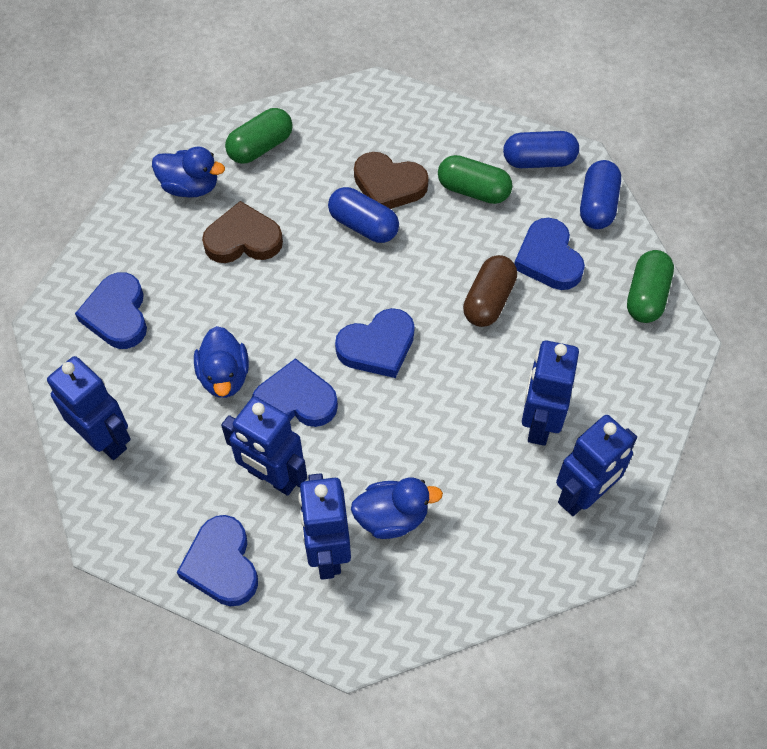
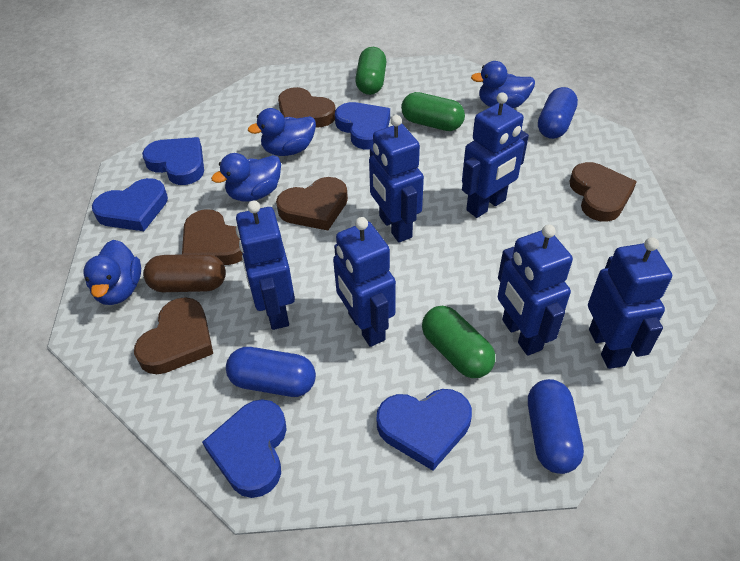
blue duck: [152,146,225,198] [194,326,249,398] [351,478,443,539] = 3 -> [83,240,141,305] [211,153,281,201] [248,108,316,156] [471,61,535,108] = 4
blue robot: [47,356,131,460] [221,396,307,496] [298,473,351,580] [522,341,579,446] [556,415,637,516] = 5 -> [236,201,295,330] [333,217,396,347] [369,115,424,243] [462,92,529,218] [498,225,573,356] [588,237,672,369] = 6
brown heart: [202,201,283,263] [354,152,429,209] = 2 -> [134,297,213,374] [182,209,243,265] [276,177,348,230] [278,87,336,128] [569,162,637,222] = 5

